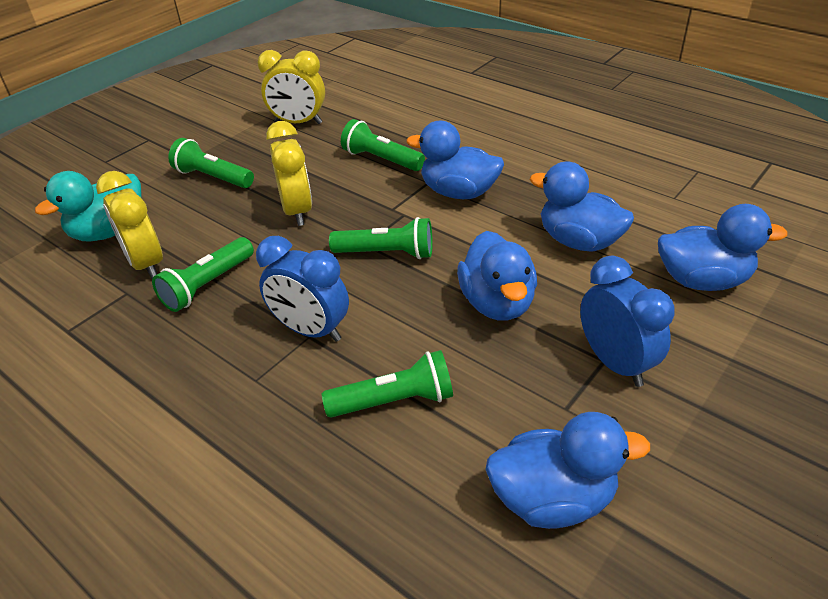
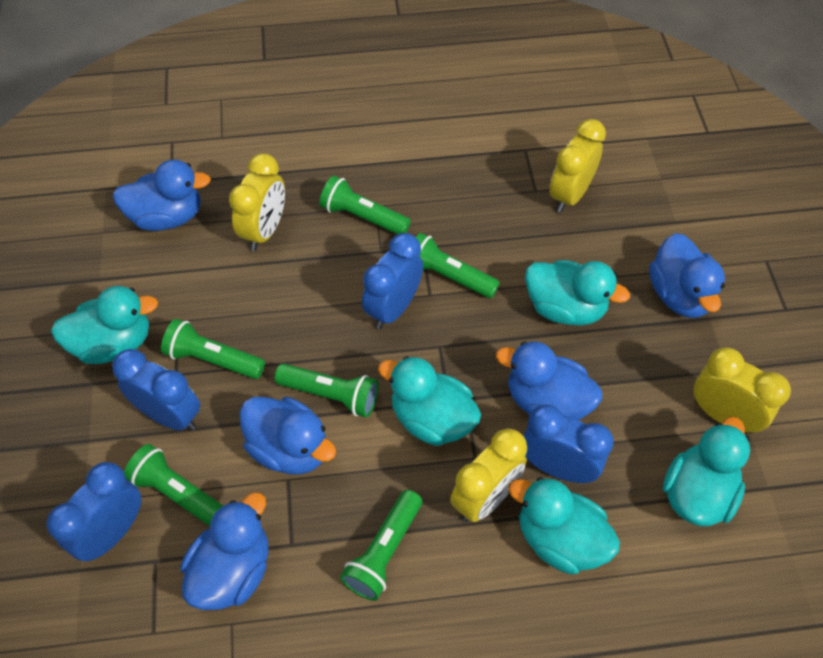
blue clock: [256,236,349,342] [580,256,675,387] = 2 -> [47,462,141,561] [112,349,200,431] [362,233,423,329] [524,404,614,483] = 4
green flashlight: [152,237,254,312] [168,138,254,188] [322,350,453,418] [329,217,433,259] [341,119,425,171] = 5 -> [124,444,223,526] [161,319,265,379] [275,364,379,417] [319,176,411,234] [340,490,422,601] [416,233,500,298] = 6
turquoise duck: [35,171,141,242] = 1 -> [51,286,158,364] [378,356,481,446] [508,477,620,574] [525,260,630,326] [663,417,750,526] = 5
yellow clock: [96,171,163,279] [257,50,325,124] [266,121,312,226] = 3 -> [229,153,285,251] [450,428,527,522] [550,119,606,213] [694,347,791,434] = 4

